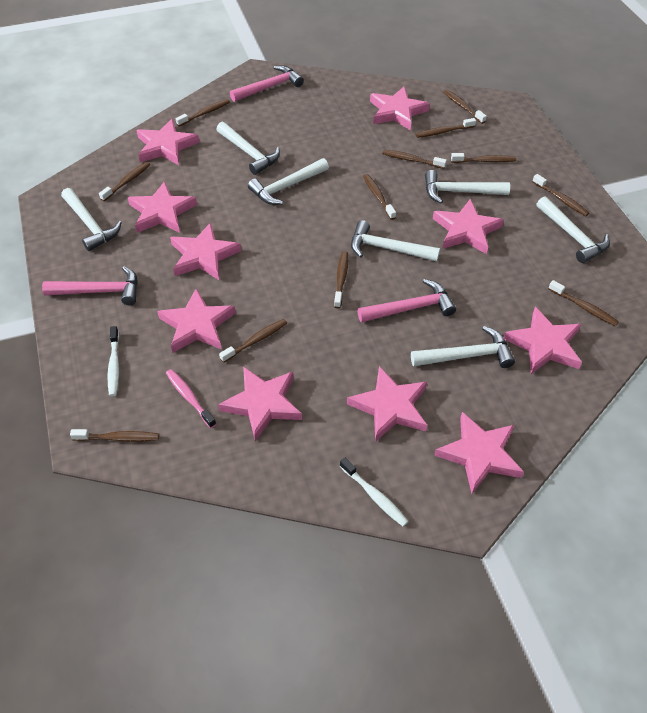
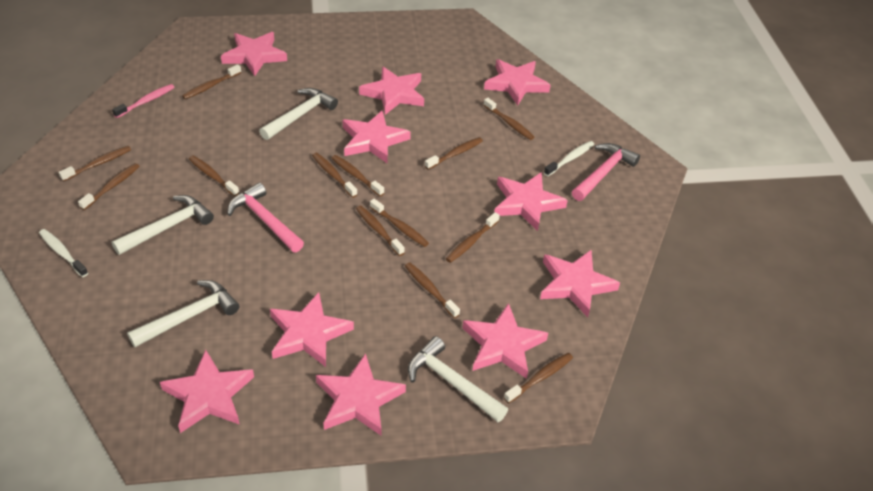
brown toothbrush: [70,429,159,442] [99,162,151,201] [176,99,230,126] [219,319,287,363] [334,251,348,308] [363,174,396,220] [382,150,447,169] [415,118,476,138] [443,90,487,124] [451,153,516,163] [532,174,589,216] [549,280,619,326] = 12 -> [58,146,131,182] [78,163,140,210] [182,64,242,99] [189,155,239,196] [312,153,358,198] [332,155,384,196] [356,205,405,256] [370,199,429,247] [405,262,460,318] [425,137,483,170] [446,212,500,263] [484,98,534,140] [504,353,573,403] = 13
pink hammer: [42,266,138,305] [230,65,304,102] [357,279,456,323] = 3 -> [227,182,304,252] [572,143,640,201] = 2
white hammer: [61,188,122,251] [216,122,280,175] [248,158,329,205] [351,220,440,262] [411,326,515,368] [425,170,510,203] [537,196,610,263] = 7 -> [112,195,214,255] [127,280,239,347] [259,88,338,140] [408,336,508,422] = 4

